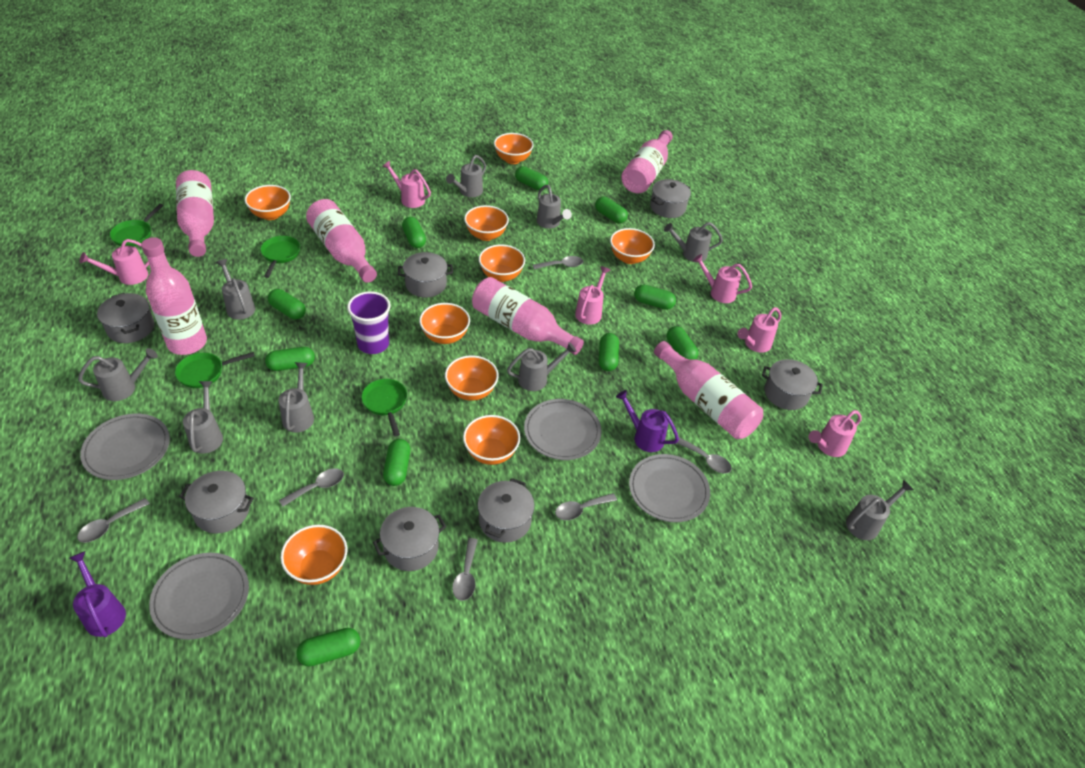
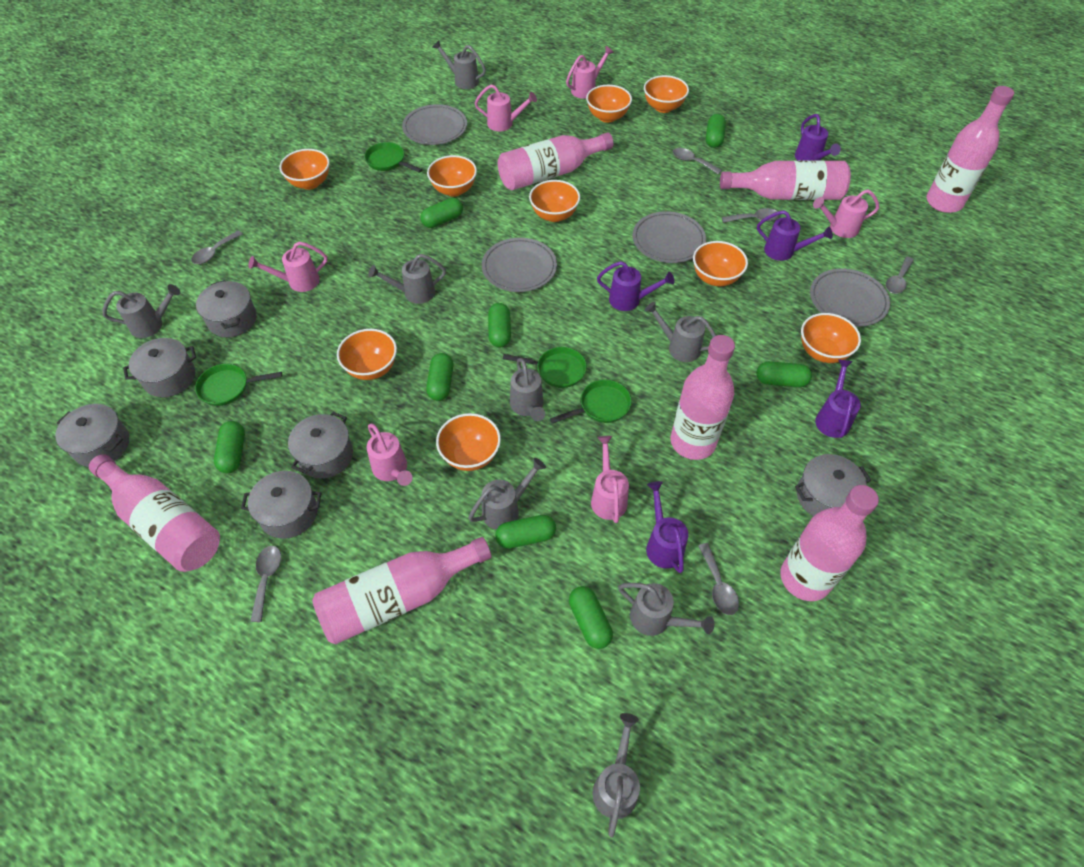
green capsule: [265,347,315,371] [268,289,306,319] [296,628,360,667] [383,439,411,486] [402,217,426,248] [515,166,548,191] [595,197,628,224] [599,333,619,371] [634,284,676,310] [667,326,698,360] = 10 -> [214,421,245,473] [420,197,463,228] [426,353,453,401] [488,303,511,347] [495,515,556,549] [569,586,613,649] [706,114,726,148] [756,361,812,387] = 8
grey pot: [97,293,154,343] [179,471,254,534] [373,507,446,571] [398,252,453,298] [478,478,535,543] [650,179,691,218] [762,359,823,410] = 7 -> [55,404,129,467] [123,338,196,397] [196,280,257,337] [241,471,322,539] [288,412,353,479] [795,454,871,516] = 6
grey watering can: [78,348,158,401] [183,381,223,454] [216,259,255,320] [278,362,314,432] [446,155,486,197] [507,342,576,391] [536,185,572,228] [664,222,723,262] [846,480,914,540] = 9 -> [103,284,181,338] [368,254,446,304] [432,40,486,89] [468,458,546,530] [510,358,545,421] [592,713,640,838] [618,583,715,636] [645,301,716,362] = 8
pink bottle: [141,237,207,355] [176,170,214,257] [306,199,377,283] [472,277,584,355] [621,130,673,193] [654,341,763,439] = 6 -> [89,454,220,572] [312,537,491,644] [498,133,613,190] [671,335,735,460] [720,161,851,200] [781,485,879,601] [926,86,1014,213] = 7
purple cup: [347,291,390,354] = 1 -> none = 0
purple watering can: [69,551,126,637] [616,390,679,452] = 2 -> [597,261,675,311] [646,481,688,573] [757,210,833,261] [795,114,841,161] [815,359,861,438] = 5

